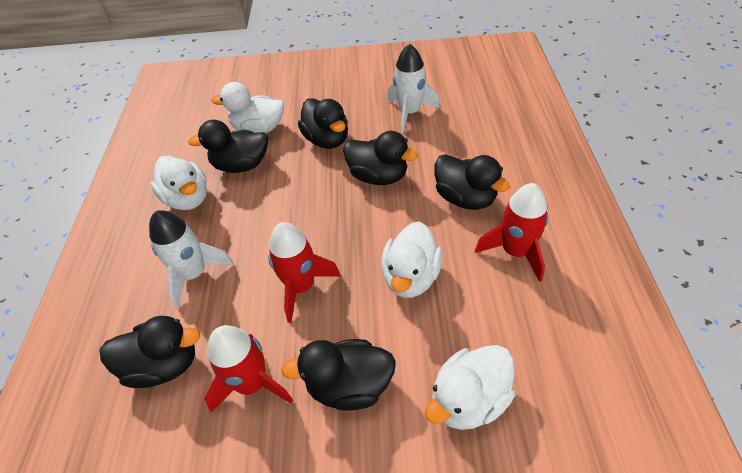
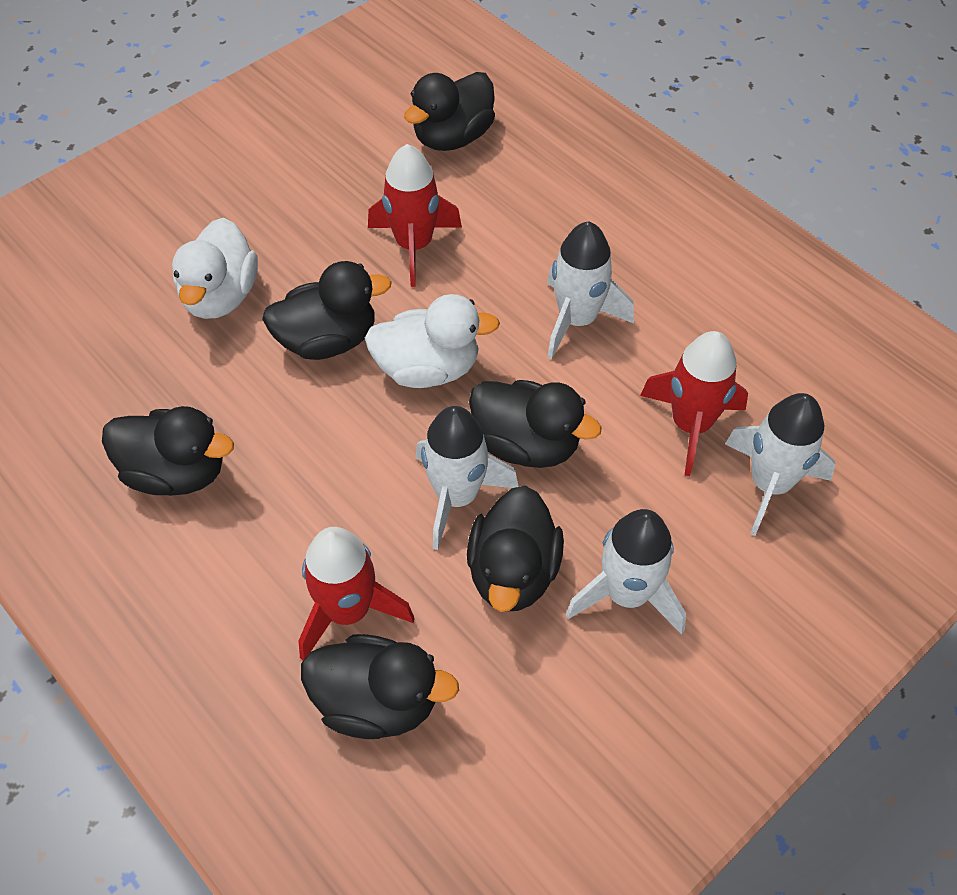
white duck: [151,156,207,210] [211,82,284,133] [381,221,443,298] [425,345,515,430] = 4 -> [172,218,258,319] [365,294,500,388] = 2
white rocket: [149,210,234,308] [387,43,440,133] = 2 -> [416,406,519,550] [547,222,634,360] [566,509,686,635] [725,393,836,536] = 4

